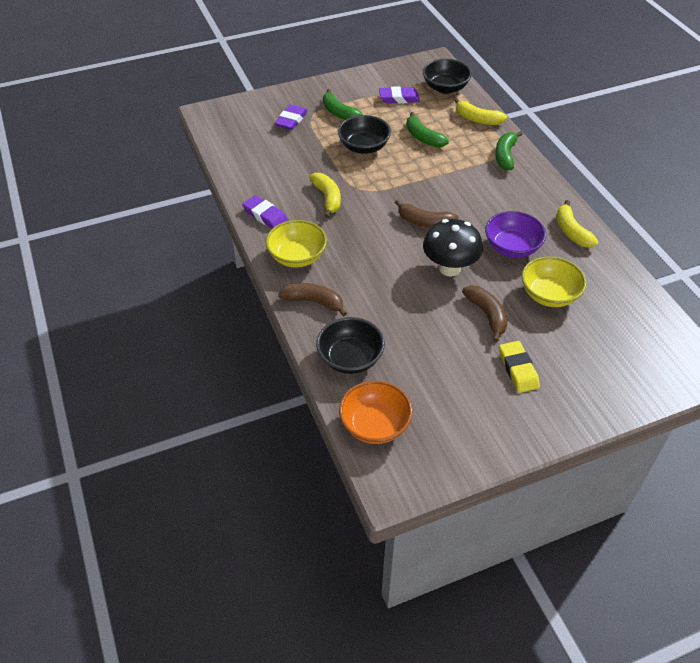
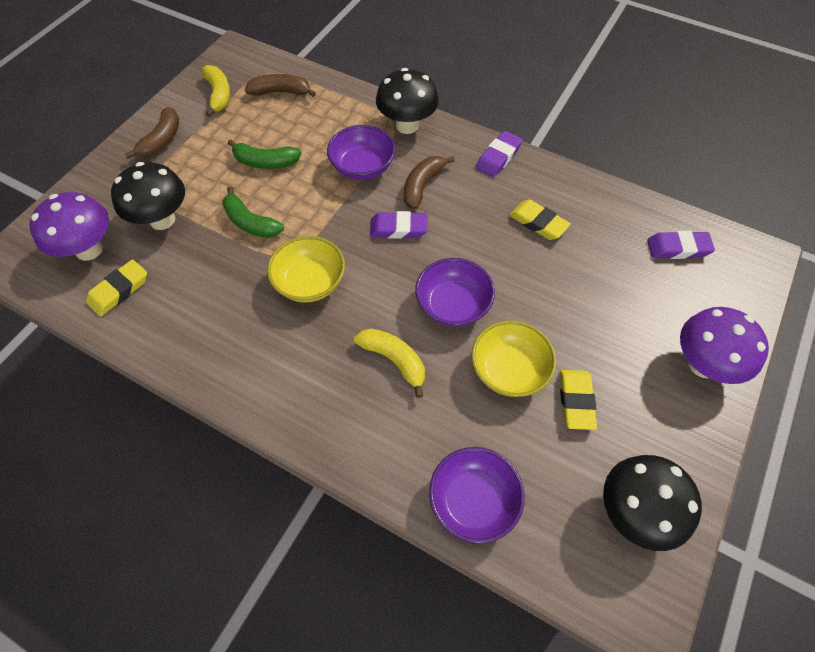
black bowl: [316,317,385,374] [338,115,391,154] [423,59,472,94] = 3 -> none = 0
black mushroom: [423,219,483,277] = 1 -> [111,162,185,230] [376,68,439,134] [603,455,702,551] = 3
green banana: [323,89,363,120] [406,112,449,147] [495,131,523,171] = 3 -> [223,186,284,238] [228,139,301,169] = 2
orange bowl: [339,381,412,444] = 1 -> none = 0
purple bowl: [485,211,546,258] = 1 -> [327,125,395,180] [415,258,495,327] [429,447,525,543] = 3
purple mushroom: none = 0 -> [29,192,109,261] [680,307,769,384] = 2
yellow banana: [309,173,341,218] [454,98,507,125] [556,200,598,248] = 3 -> [201,65,230,117] [354,329,425,398] = 2
yellow eraser: [499,341,540,393] = 1 -> [86,259,147,317] [509,199,571,240] [560,370,597,430] = 3

